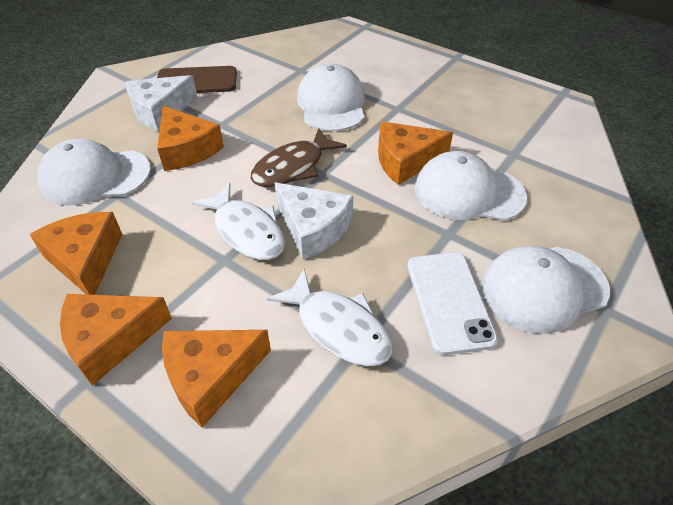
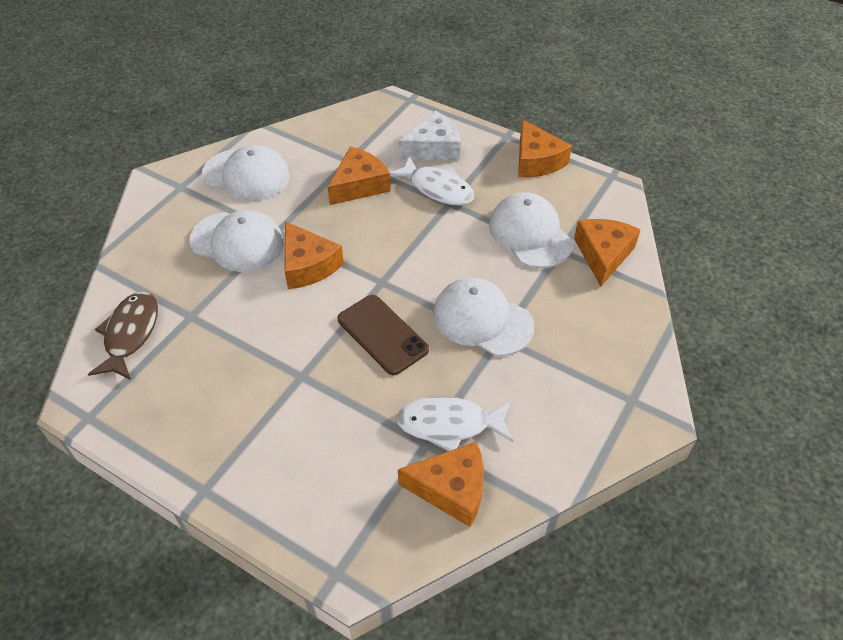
white cheese: [126,75,198,131] [274,182,353,259] = 2 -> [399,110,460,161] = 1
white phone: [407,252,498,355] = 1 -> none = 0

